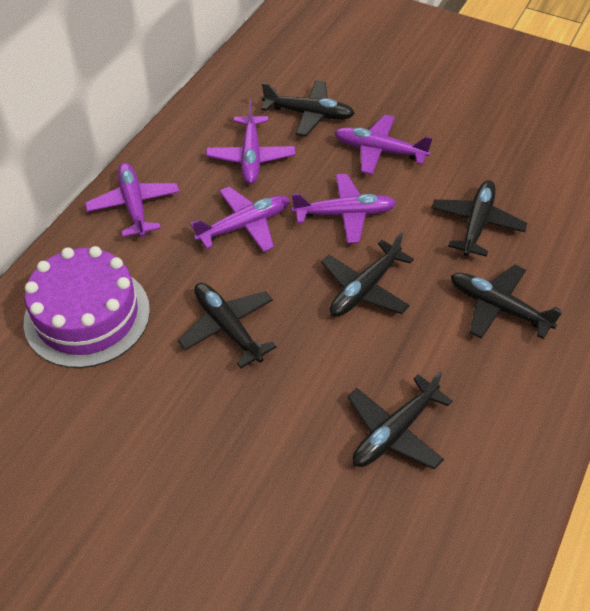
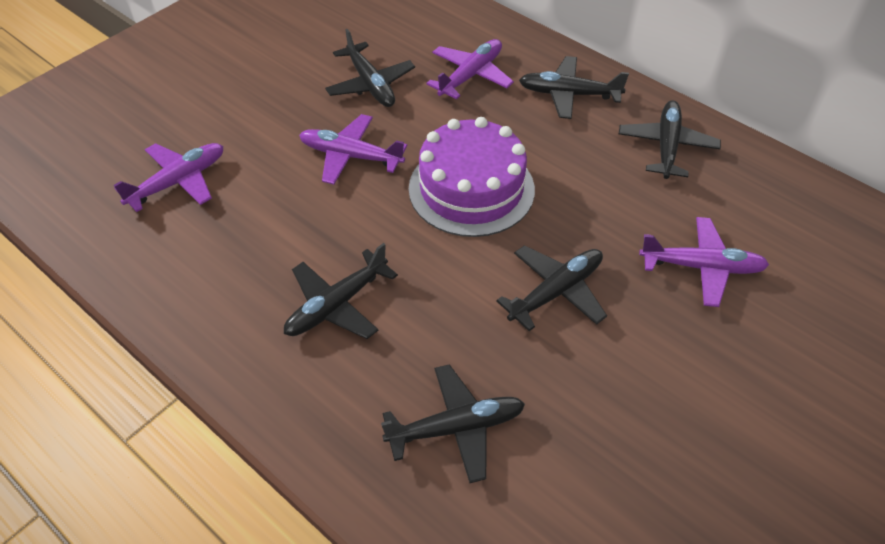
purple plane: [85,163,180,237] [190,187,289,252] [206,100,295,184] [292,174,396,243] [334,115,433,175] = 5 -> [114,143,223,212] [299,114,408,185] [426,39,514,99] [639,217,769,307] = 4

